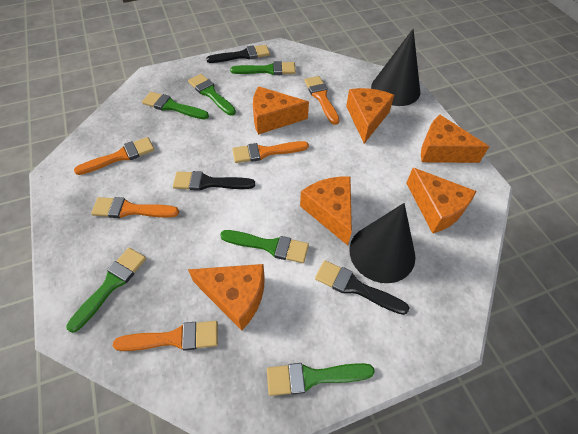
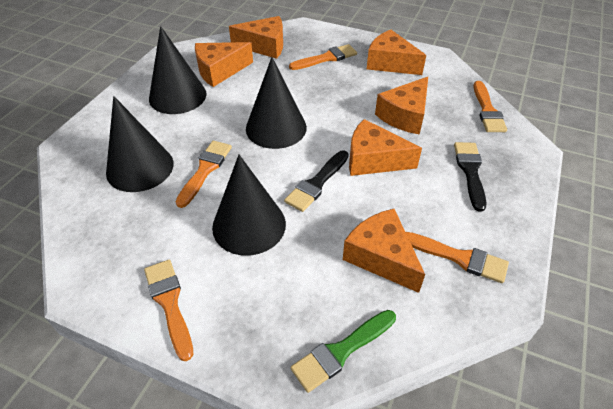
black brush: [173,171,255,191] [206,45,270,63] [315,260,409,315] = 3 -> [284,151,349,212] [454,142,486,212] = 2
black cone: [350,203,415,283] [371,29,420,106] = 2 -> [106,96,173,192] [149,26,206,114] [212,155,286,256] [246,57,307,149] = 4
green brush: [66,248,146,333] [142,92,209,119] [188,74,236,116] [220,230,309,263] [230,61,296,75] [267,363,375,396] = 6 -> [291,310,396,393] = 1

